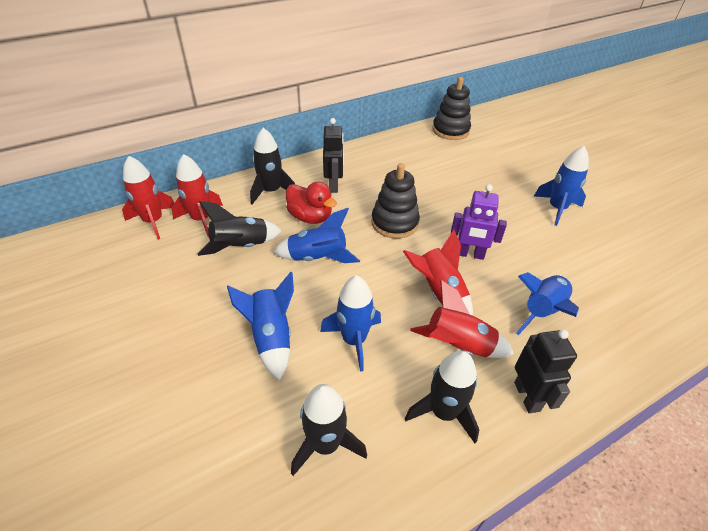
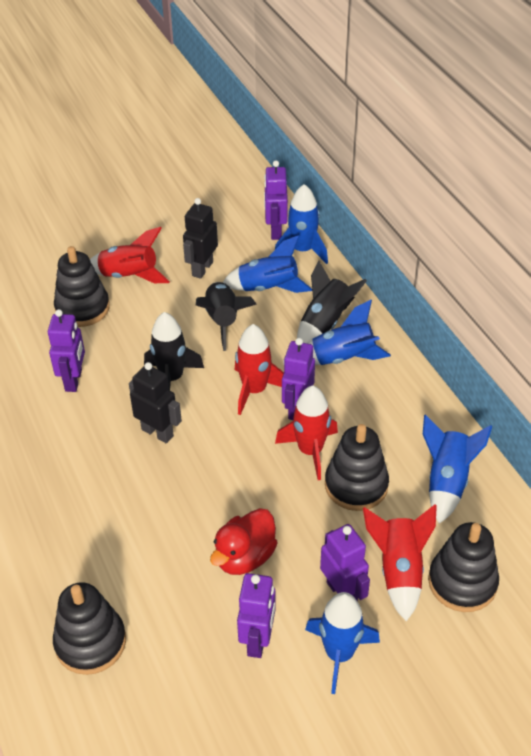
black rocket: [198,201,282,256] [250,128,295,204] [291,384,367,476] [405,351,479,443] = 4 -> [144,312,204,390] [196,282,257,351] [297,261,367,343] = 3
black stacking toy: [371,163,420,239] [432,77,471,140] = 2 -> [53,582,126,675] [54,246,110,327] [325,424,389,511] [428,522,499,612] = 4
purple robot: [451,184,507,260] = 1 -> [48,309,85,392] [237,573,276,658] [264,160,288,240] [282,338,315,420] [320,524,370,602] = 5

